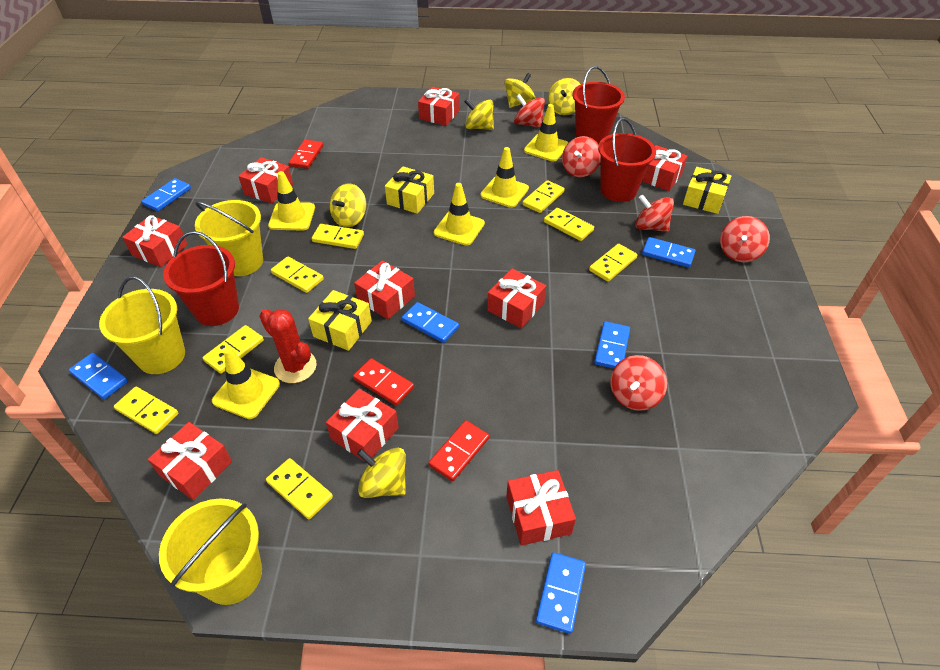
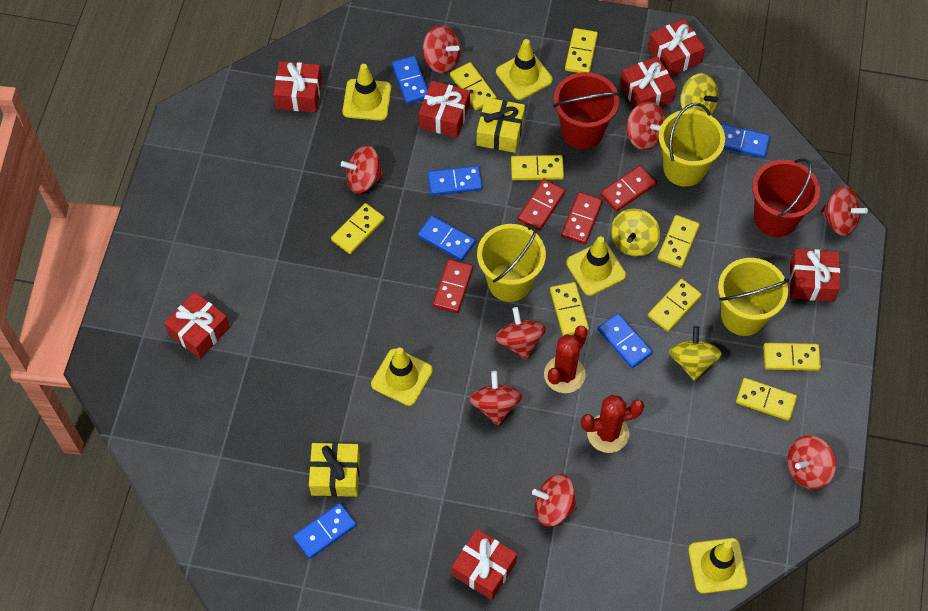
red bucket: [163,231,239,326] [573,66,625,144] [598,118,656,202] = 3 -> [553,72,620,149] [752,158,820,237] = 2
red cactus: [259,309,317,383] = 1 -> [544,326,588,393] [581,395,644,453] = 2
red domino: [289,140,323,169] [353,358,414,406] [429,420,489,481] = 3 -> [433,259,473,313] [518,179,565,231] [561,192,603,244] [600,165,656,212] = 4
red gift: [122,215,188,267] [148,422,232,500] [239,157,293,204] [326,389,399,462] [354,260,415,319] [418,87,460,126] [487,269,546,328] [506,470,576,546] [642,145,687,191] = 9 -> [164,292,230,359] [273,62,322,112] [419,81,470,138] [452,529,517,600] [620,56,677,108] [648,19,705,77] [790,249,840,302] = 7
red spinning top: [514,94,545,128] [562,136,600,177] [610,355,667,411] [635,195,674,232] [720,216,770,262] = 5 -> [341,145,384,193] [423,26,461,73] [469,371,522,426] [495,307,546,360] [532,474,577,527] [626,101,666,150] [787,435,836,489] [821,186,868,236] = 8
yellow domino: [114,387,179,434] [203,325,264,374] [266,458,333,519] [271,257,324,293] [312,224,364,249] [522,180,565,213] [544,208,594,241] [589,244,637,282] = 8 -> [331,203,385,254] [450,62,497,110] [511,155,564,180] [550,282,589,336] [565,28,598,73] [648,279,702,332] [658,215,700,268] [736,378,797,421] [763,343,821,371] = 9
yellow gift: [308,290,372,351] [385,167,434,214] [683,167,732,214] = 3 -> [309,443,360,497] [477,97,525,153] = 2
yellow spinning top: [330,184,367,227] [357,448,406,498] [464,99,494,130] [504,73,535,108] [548,78,581,115] = 5 -> [611,208,660,257] [669,326,722,381] [680,73,718,114] = 3

